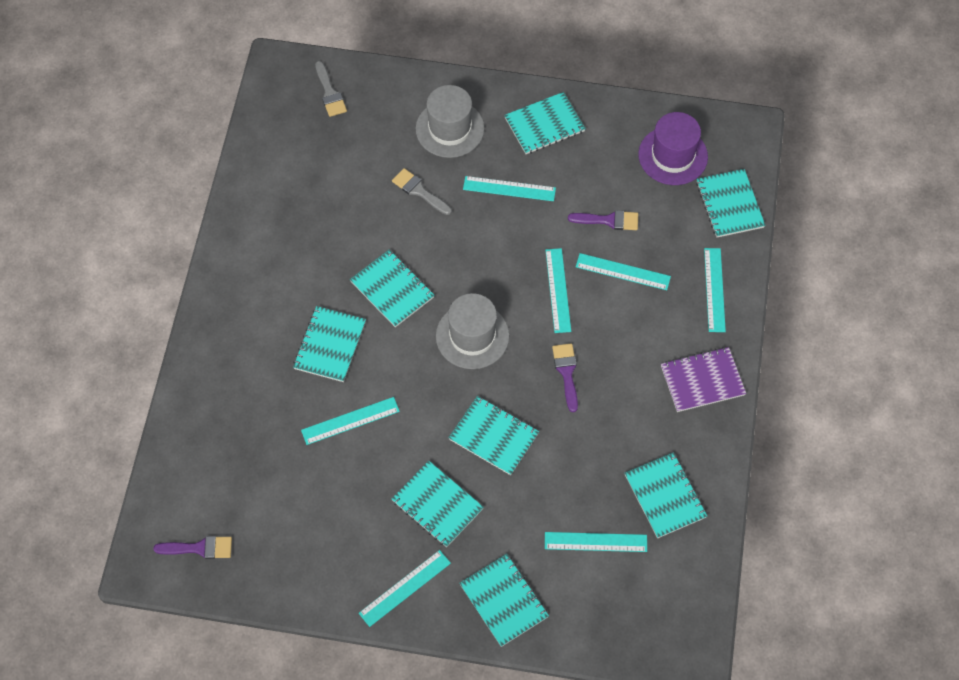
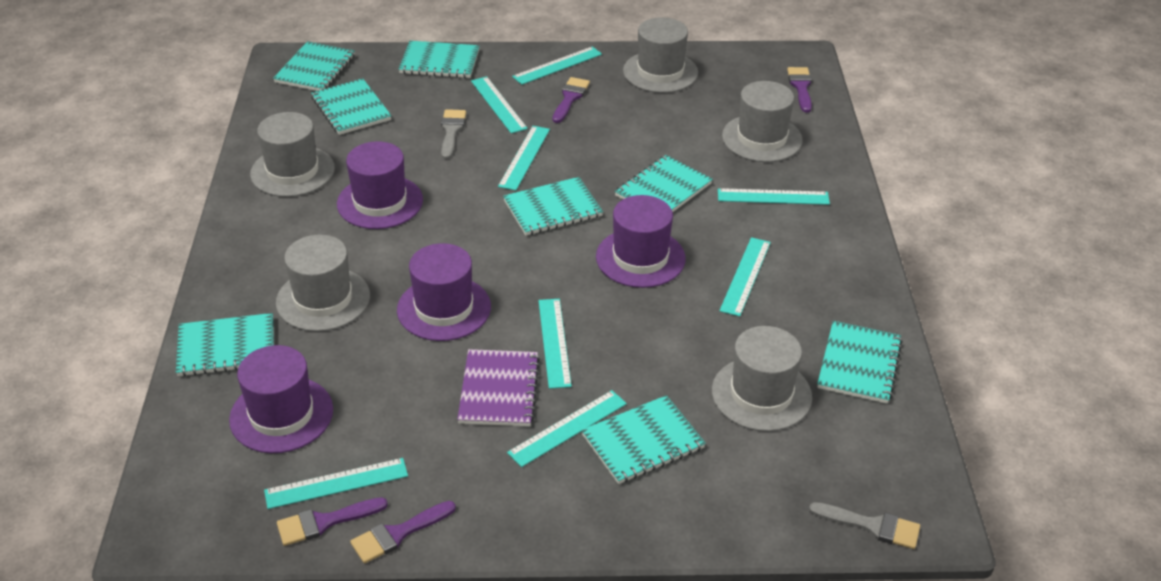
grey hat: [416,85,485,158] [436,293,509,369] = 2 -> [250,112,335,197] [276,235,370,332] [623,17,698,93] [712,326,812,431] [722,81,803,162] = 5
purple brush: [153,536,232,559] [552,343,578,412] [568,210,638,230] = 3 -> [277,497,388,546] [350,501,456,563] [552,77,590,123] [787,67,812,113] = 4
purple hat: [638,112,708,185] = 1 -> [229,345,333,453] [337,141,423,229] [397,243,491,341] [596,195,686,288] = 4
turquoise ruler: [301,397,400,445] [359,550,451,627] [463,176,556,201] [545,248,571,333] [545,532,647,552] [576,253,671,290] [704,248,726,332] = 7 -> [264,458,408,509] [471,76,528,133] [498,126,550,190] [507,390,627,467] [512,46,602,85] [538,299,572,389] [718,188,830,205] [719,237,771,317] = 8

